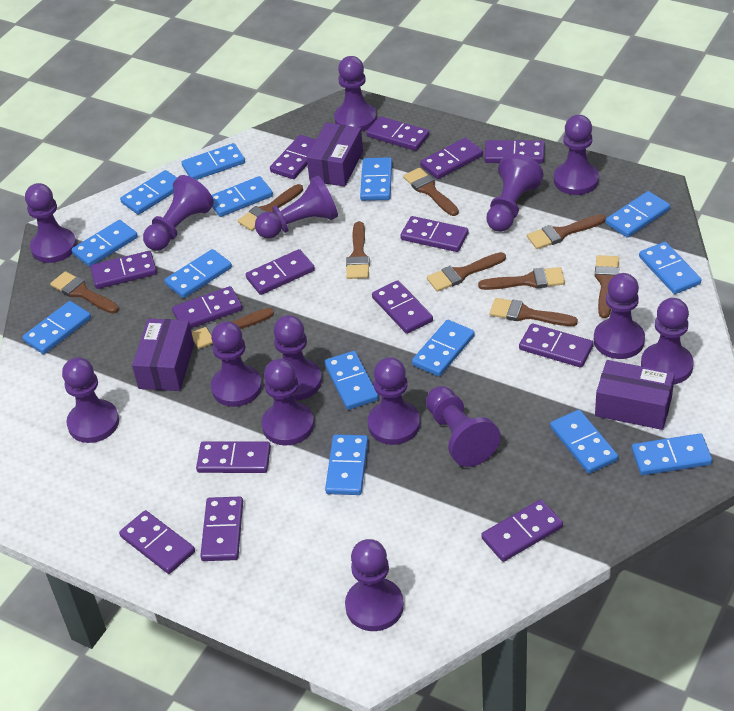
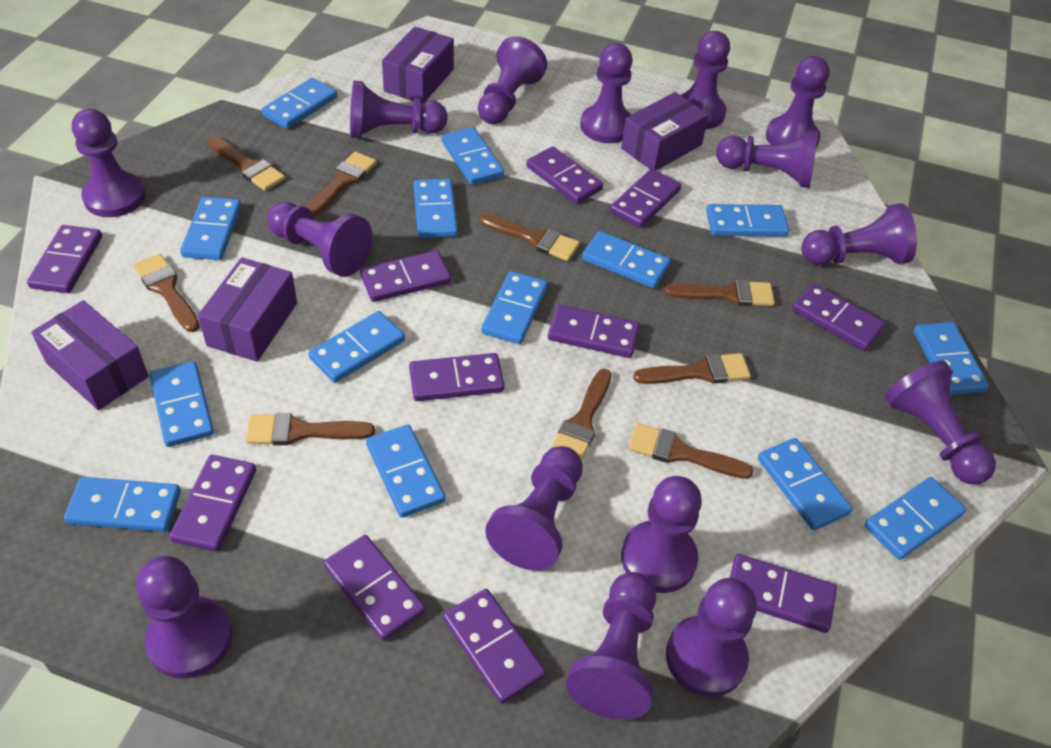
brown brush: [50,271,119,314] [192,308,274,349] [238,184,303,231] [346,221,370,279] [403,168,459,216] [427,252,506,292] [478,267,565,290] [489,298,578,326] [527,214,606,249] [595,255,619,318] = 10 -> [133,253,200,332] [208,136,285,191] [246,413,375,445] [306,152,377,217] [479,213,580,261] [551,369,612,461] [628,423,753,479] [633,353,751,384] [664,279,775,306] = 9
purple box: [132,318,194,391] [307,123,363,187] [595,360,675,430] = 3 -> [31,300,149,410] [198,257,297,362] [382,27,454,104] [621,92,709,171] = 4
purple domino: [90,251,157,289] [119,510,195,574] [172,286,242,328] [196,441,271,473] [200,497,243,561] [246,249,315,295] [270,135,316,179] [366,116,429,151] [372,280,433,334] [400,216,468,252] [420,138,483,179] [481,499,563,562] [484,140,545,163] [519,323,594,368] = 14 -> [27,225,102,293] [169,455,256,552] [324,535,426,641] [360,250,451,302] [409,353,504,401] [443,589,546,704] [526,146,603,204] [548,305,640,358] [610,169,681,228] [730,554,837,633] [792,283,885,351] = 11

